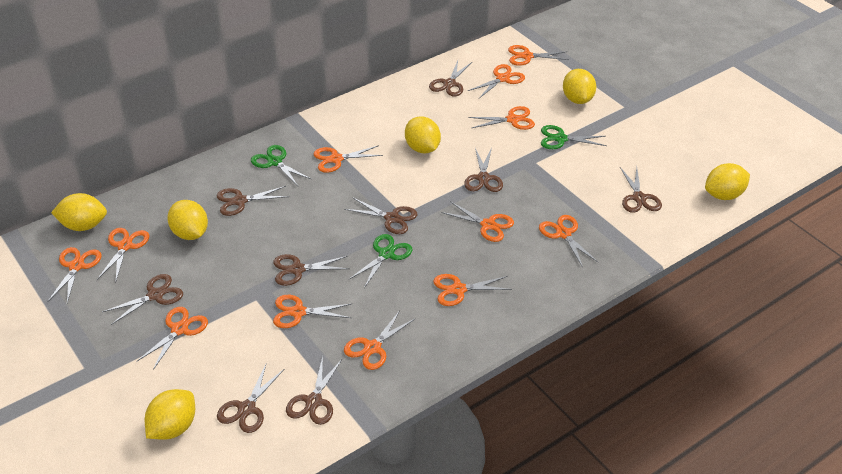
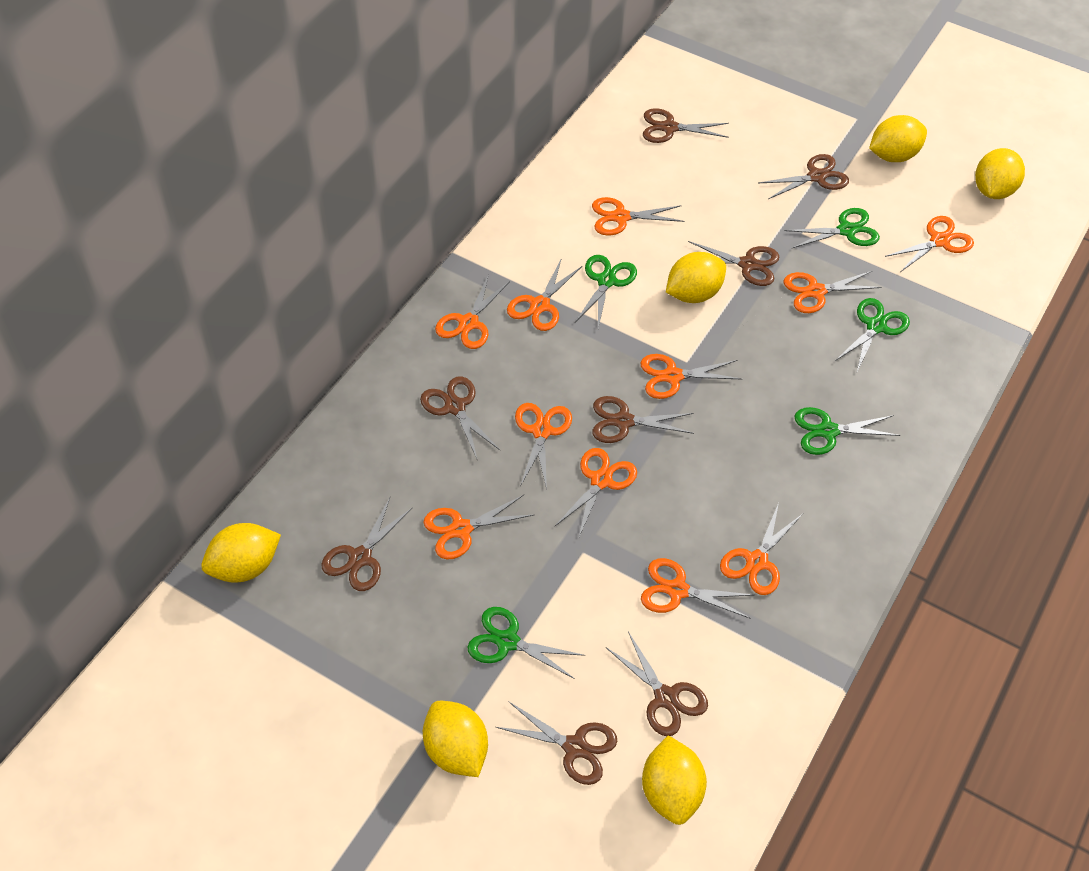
brown scissors: [102,274,183,325] [217,186,289,216] [217,365,284,433] [273,254,349,286] [286,356,342,425] [344,197,417,234] [429,61,472,97] [464,148,503,192] [620,167,662,213] = 9 -> [322,498,413,591] [420,377,500,459] [496,701,617,785] [592,396,694,443] [606,632,708,736] [643,108,729,143] [688,241,779,286] [759,154,849,199] = 8
green scissors: [251,145,311,186] [349,234,412,288] [541,125,607,149] = 3 -> [467,607,585,679] [575,255,637,328] [784,208,880,248] [794,407,900,455] [835,298,910,374] = 5
orange scissors: [48,247,101,303] [97,228,149,281] [136,307,208,370] [273,295,351,328] [314,145,383,173] [344,310,415,370] [433,274,512,306] [441,201,514,242] [468,64,525,98] [468,106,535,130] [508,45,569,66] [539,215,599,268] = 12 -> [423,495,533,560] [435,274,510,349] [507,258,582,331] [515,403,572,489] [555,448,637,537] [592,197,684,236] [640,354,741,399] [641,558,754,618] [720,503,803,595] [783,271,882,313] [885,216,974,271] = 11

